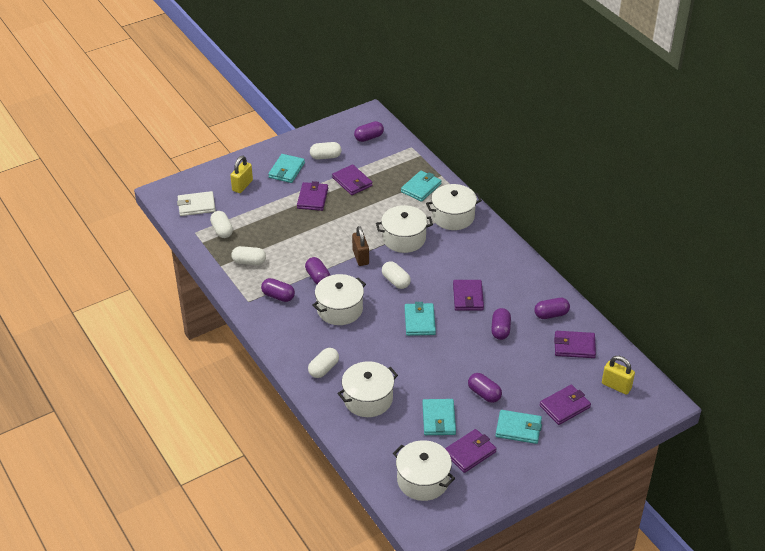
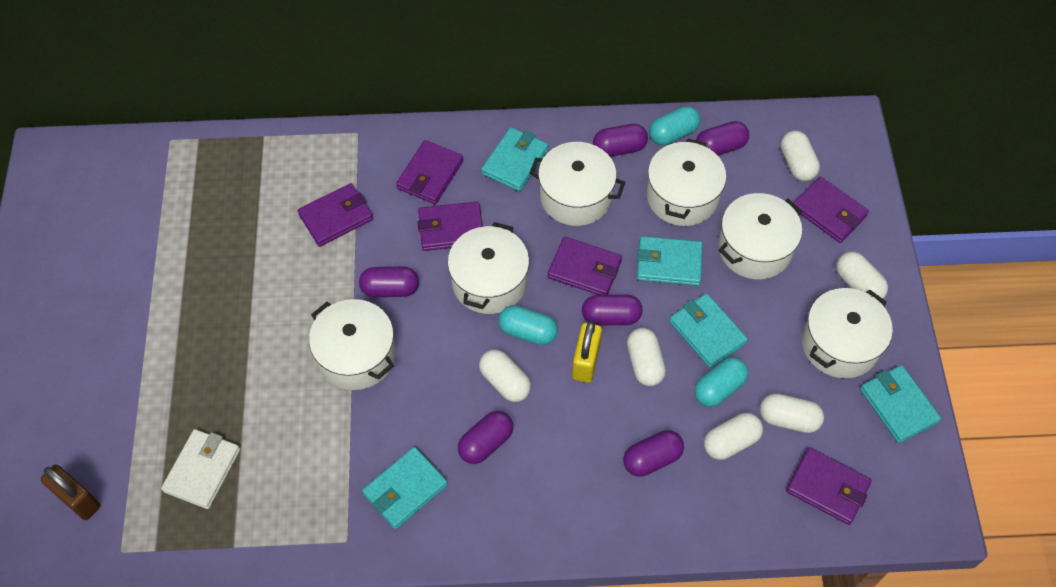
turquoise capsule: none = 0 -> [498,305,558,345] [649,106,700,145] [694,357,748,407] = 3
white capsule: [210,211,233,238] [231,246,266,265] [308,348,339,378] [310,142,341,160] [382,261,411,289] = 5 -> [479,349,531,402] [627,328,666,386] [704,413,763,460] [760,394,824,433] [781,131,820,181] [836,252,888,299] = 6
white pot: [312,274,366,325] [337,361,398,417] [376,205,433,253] [393,440,455,501] [426,184,482,230] = 5 -> [309,299,396,390] [448,222,529,314] [529,142,626,226] [647,139,726,226] [718,193,802,279] [802,288,893,378] = 6
yellow padlock: [230,156,253,193] [602,356,635,395] = 2 -> [572,321,602,383] = 1

